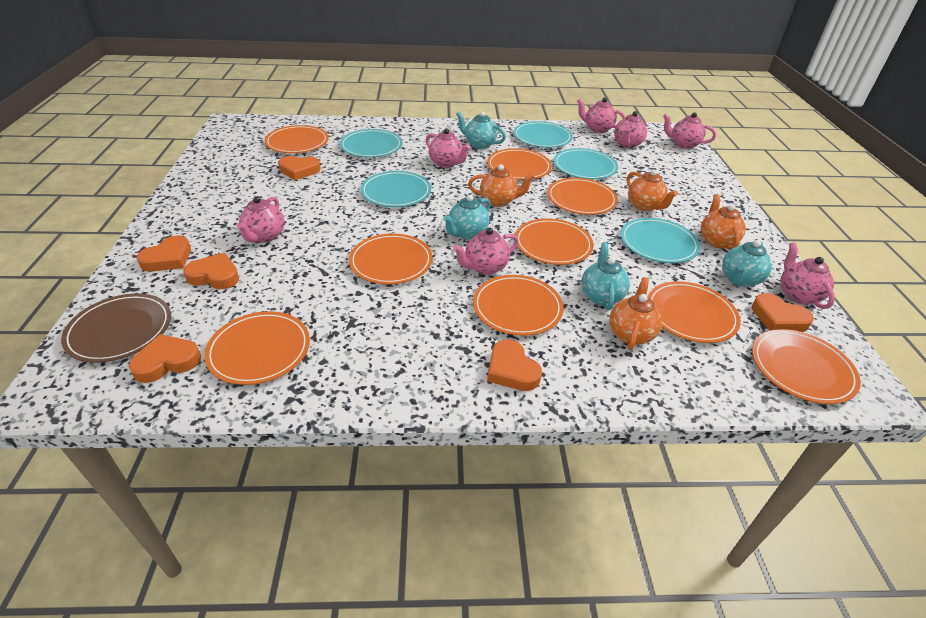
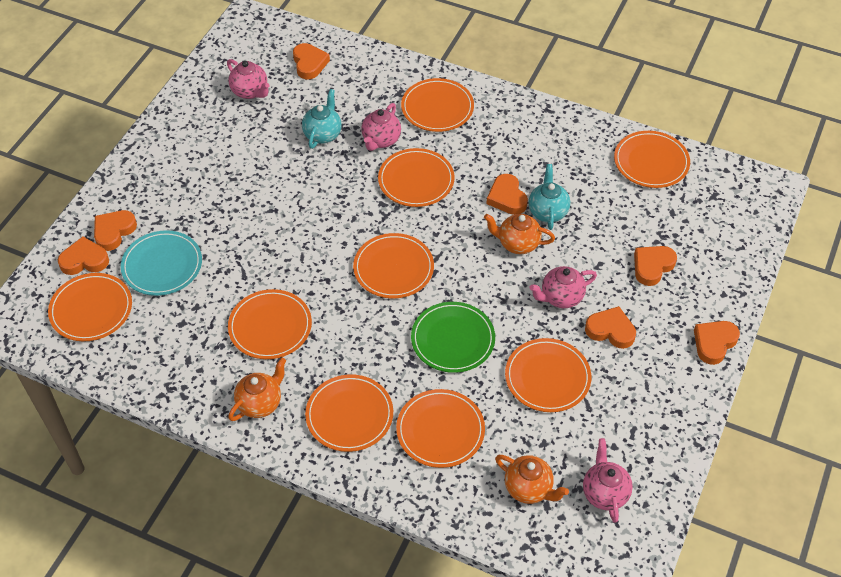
brown plate: [61,294,171,363] = 1 -> none = 0
green plate: none = 0 -> [411,302,495,373] = 1
orange heart: [129,334,201,383] [137,236,191,272] [183,253,239,289] [278,156,321,180] [487,339,542,391] [752,293,814,332] = 6 -> [58,237,109,275] [94,210,137,251] [293,43,330,79] [486,174,528,215] [585,306,636,349] [634,246,677,286] [694,321,740,365] = 7
orange teapot: [468,164,535,207] [609,277,662,350] [627,169,678,211] [701,194,746,250] = 4 -> [228,358,286,421] [484,214,555,254] [495,455,569,504] = 3
pink teapot: [237,196,285,243] [426,128,470,168] [453,227,519,275] [577,97,626,133] [614,111,647,148] [663,112,716,149] [780,242,835,309] = 7 -> [227,59,270,99] [361,103,401,151] [530,266,597,308] [583,438,633,523] = 4
turquoise plate: [340,129,402,158] [360,171,431,207] [514,121,573,148] [554,148,618,179] [621,218,700,263] = 5 -> [121,230,202,296] = 1
turquoise teapot: [443,195,491,240] [456,111,506,149] [581,242,630,310] [722,240,772,287] = 4 -> [302,89,342,149] [529,164,570,230] = 2

